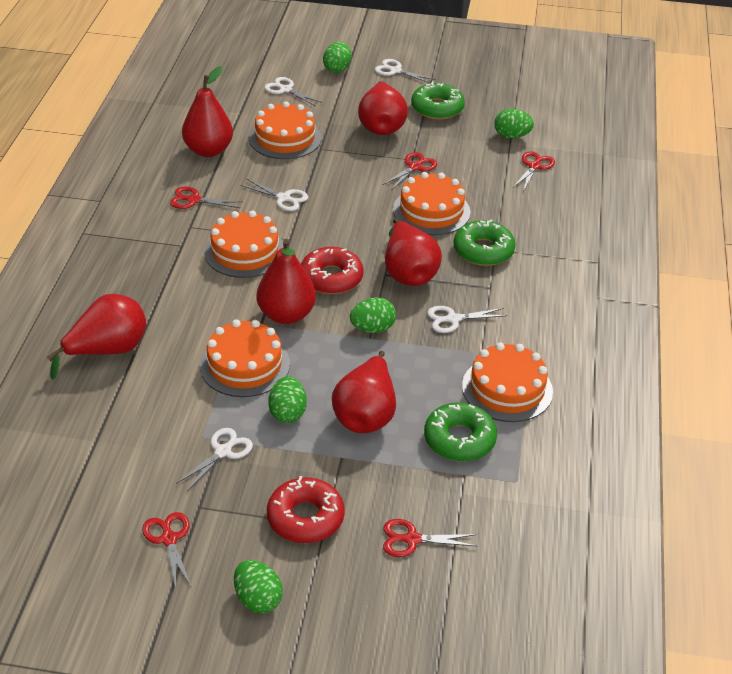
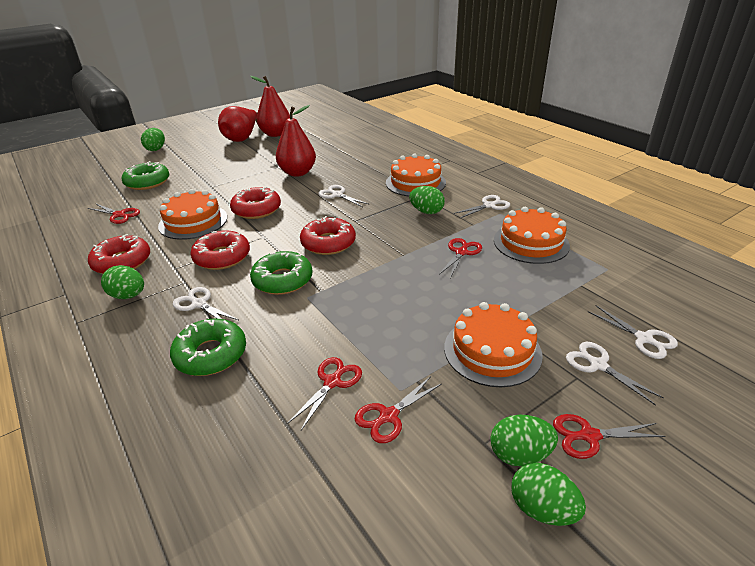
orange cake: [200,319,290,397] [204,210,284,278] [249,101,321,159] [393,172,470,235] [462,342,553,422] = 5 -> [158,189,227,240] [386,154,446,196] [444,302,543,387] [494,207,570,264] = 4
red donut: [267,476,345,543] [301,247,364,294] = 2 -> [88,234,150,274] [191,230,250,270] [230,187,281,219] [300,216,356,255] = 4
red pear: [47,294,146,379] [182,66,233,157] [256,239,316,324] [332,351,396,433] [358,81,408,135] [385,218,442,286] = 6 -> [218,106,258,142] [250,76,290,137] [276,105,316,177] = 3

